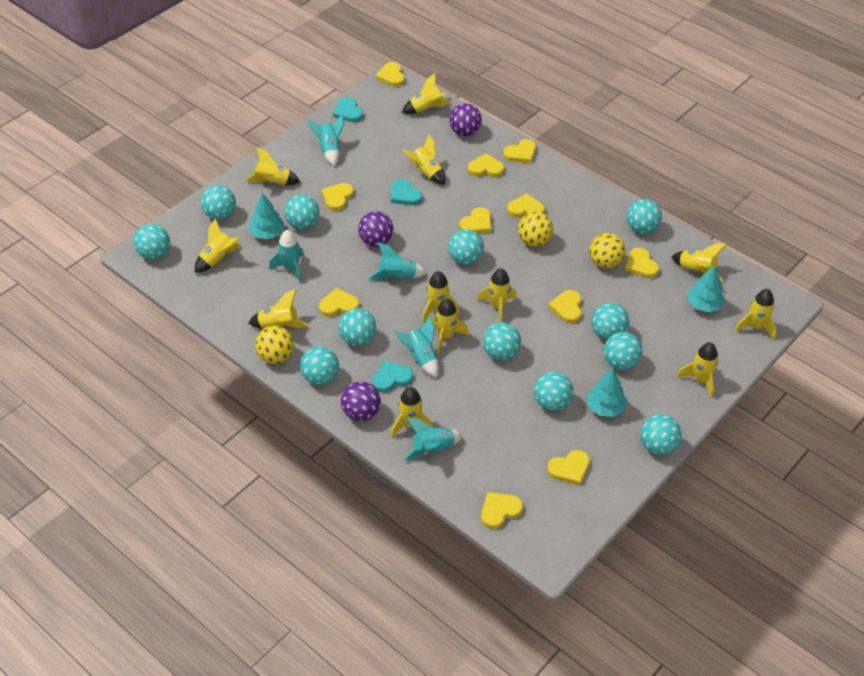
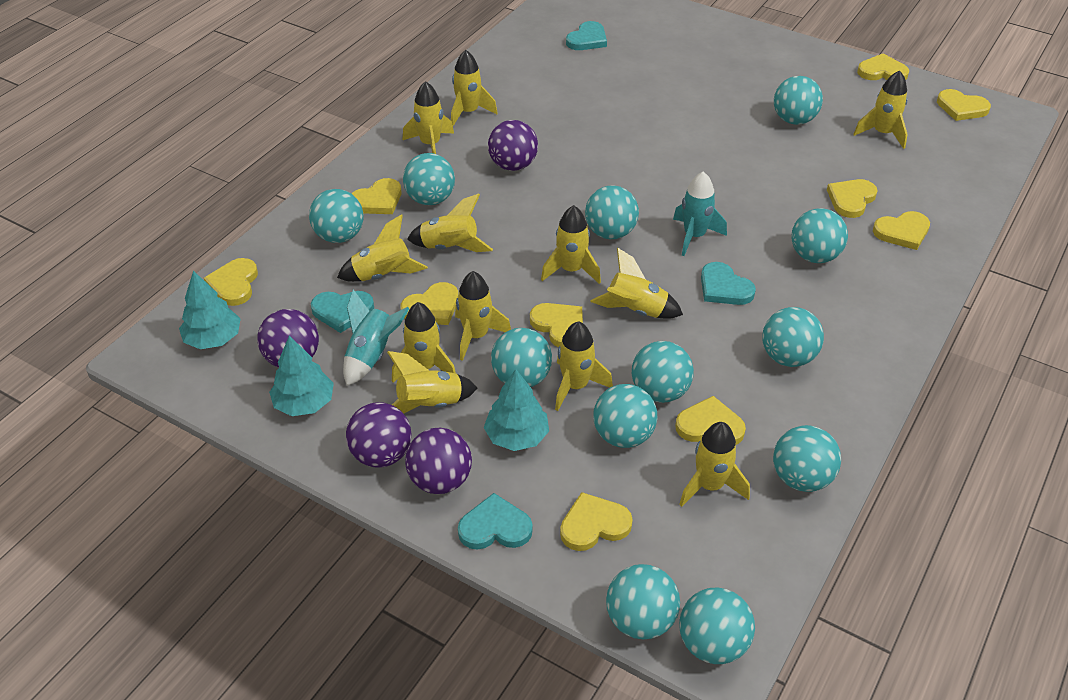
purple ball: [341,382,381,421] [358,211,393,247] [449,103,482,136] = 3 -> [257,309,319,367] [346,403,411,468] [405,428,472,494] [488,120,538,171] = 4
turquoise heart: [333,97,363,122] [372,361,413,393] [391,179,422,205] = 3 -> [311,291,374,333] [458,493,533,550] [566,21,607,50] [701,262,756,305] = 4
turquoise rocket: [269,230,304,283] [308,114,344,166] [368,242,427,280] [394,316,439,378] [403,418,462,461] = 5 -> [343,289,410,386] [673,172,727,256] = 2
yellow ball: [255,326,294,364] [518,211,553,247] [589,233,626,268] = 3 -> none = 0
yellow heart: [319,288,359,317] [321,183,354,211] [376,62,405,87] [459,207,491,233] [468,153,504,177] [481,492,523,529] [503,139,536,163] [507,194,545,217] [547,450,590,485] [548,290,582,323] [625,247,659,278] = 11 -> [204,258,258,306] [351,178,401,214] [401,282,459,325] [530,303,583,347] [560,492,633,551] [675,396,746,445] [827,179,878,218] [857,54,909,80] [873,211,930,250] [937,89,991,121] = 10

